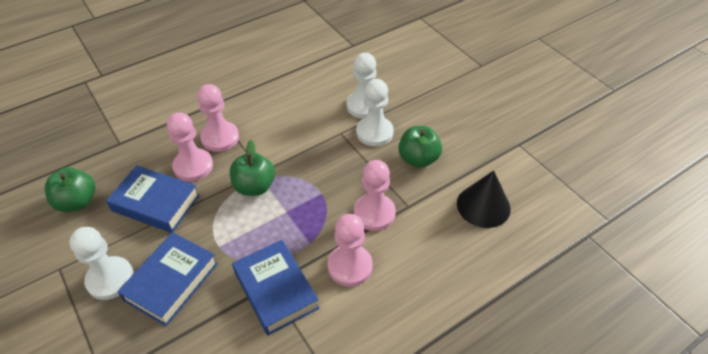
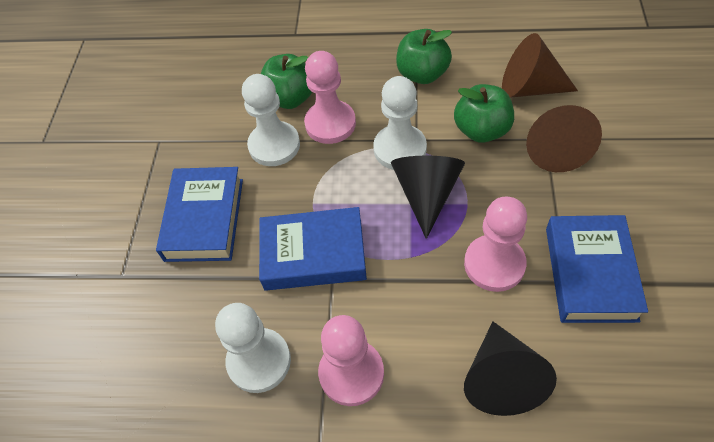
black cone: [457,170,511,228] = 1 -> [391,156,465,239] [464,321,557,416] = 2
brown cone: none = 0 -> [502,33,578,98] [526,105,602,172] = 2
pink pawn: [167,112,213,181] [197,84,239,152] [327,214,373,287] [354,160,396,231] = 4 -> [304,51,356,144] [318,315,384,406] [464,197,527,292] = 3

